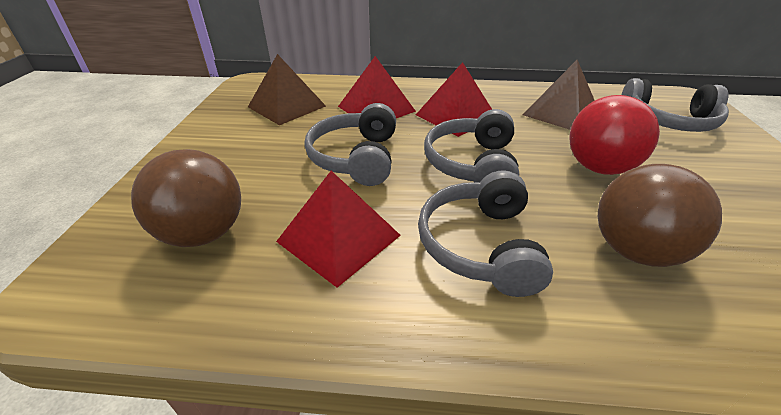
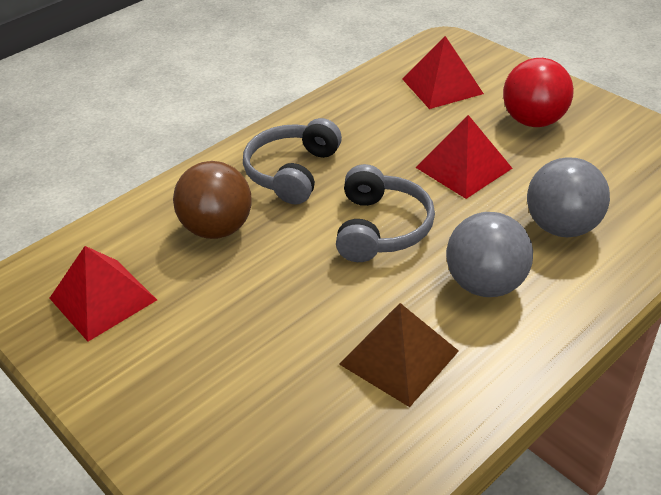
brown ball: [131,149,241,247] [598,164,722,267] = 2 -> [173,161,252,239] = 1
brown pyramid: [248,54,326,125] [522,60,595,130] = 2 -> [339,303,459,407] = 1
grey ball: none = 0 -> [446,212,533,297] [527,157,610,237] = 2
grey headphones: [304,103,396,186] [418,170,553,297] [424,109,519,182] [622,78,729,132] = 4 -> [243,118,342,204] [336,164,435,262] = 2

